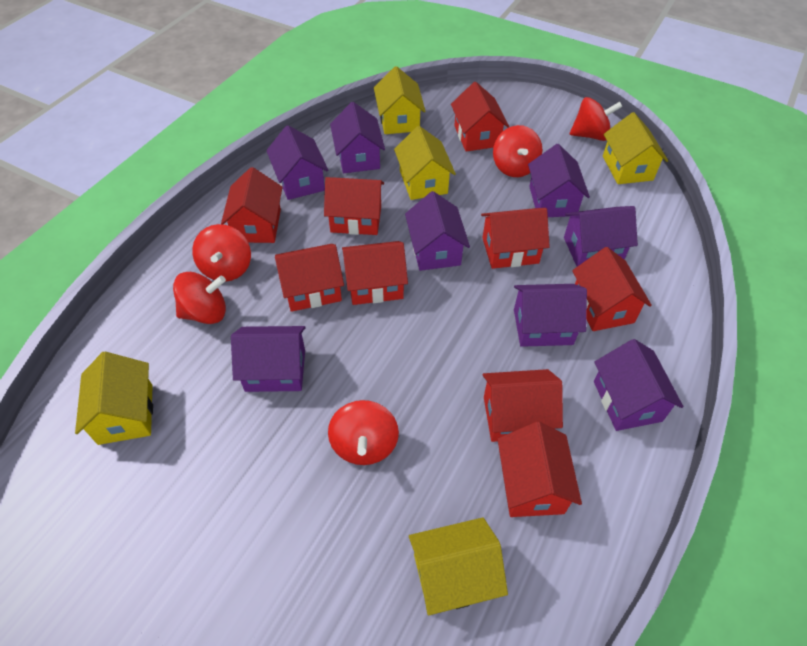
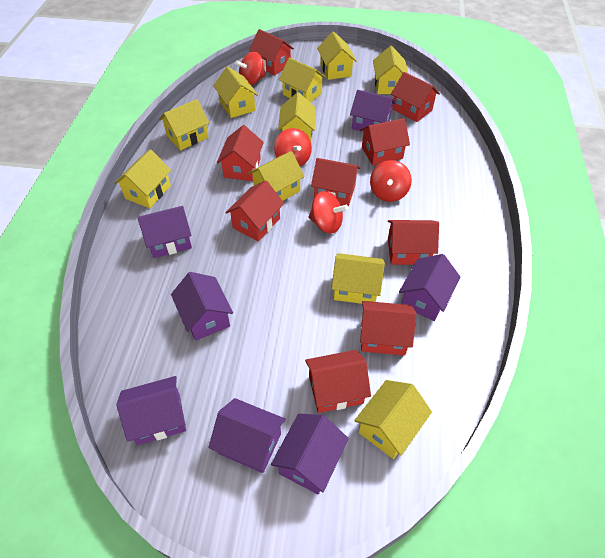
purple house: [231,326,306,392] [266,125,328,200] [330,102,385,173] [405,191,470,271] [514,284,587,347] [528,144,590,217] [564,206,638,267] [594,339,683,431] = 8 -> [116,376,186,445] [137,206,192,258] [171,272,233,341] [208,398,285,473] [271,413,349,494] [350,90,395,132] [399,254,460,321] = 7
red spinning top: [173,272,226,324] [192,224,251,282] [328,400,399,465] [493,125,542,177] [570,97,622,141] = 5 -> [235,52,266,85] [274,128,312,166] [308,191,348,234] [370,160,412,202] = 4
yellow house: [75,351,153,445] [374,66,426,134] [394,126,456,200] [409,517,508,615] [603,112,668,184] = 5 -> [114,150,171,208] [159,99,209,150] [213,66,258,118] [248,151,305,201] [278,92,316,141] [279,57,326,103] [317,31,357,80] [331,253,385,304] [354,380,432,459] [373,46,408,94] = 10

